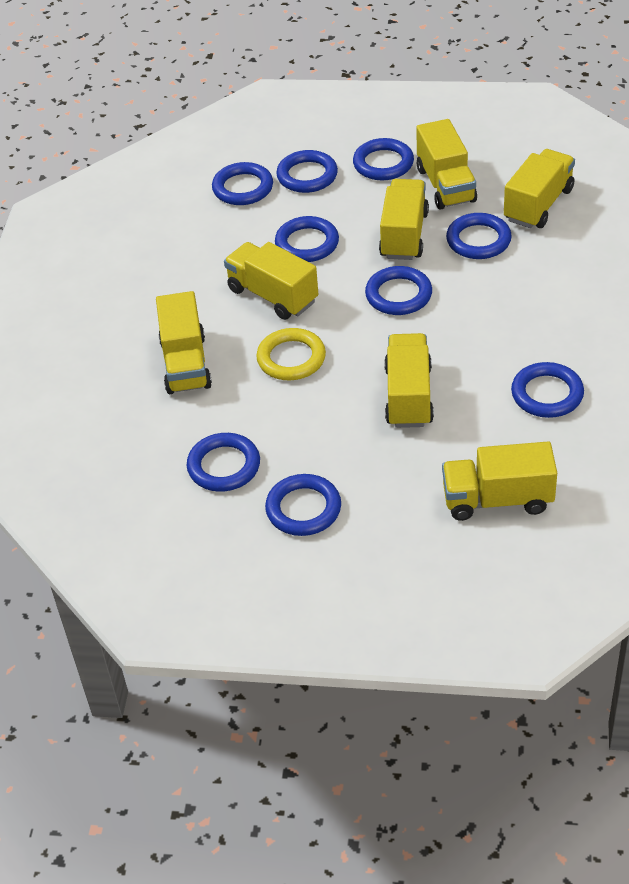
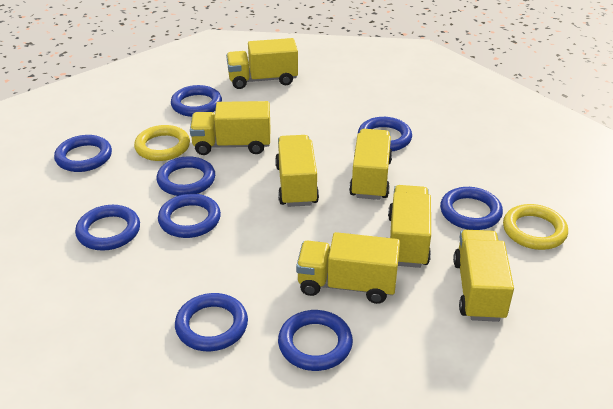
yellow ring: [256,328,326,380] = 1 -> [134,125,190,161] [503,204,568,250] = 2

